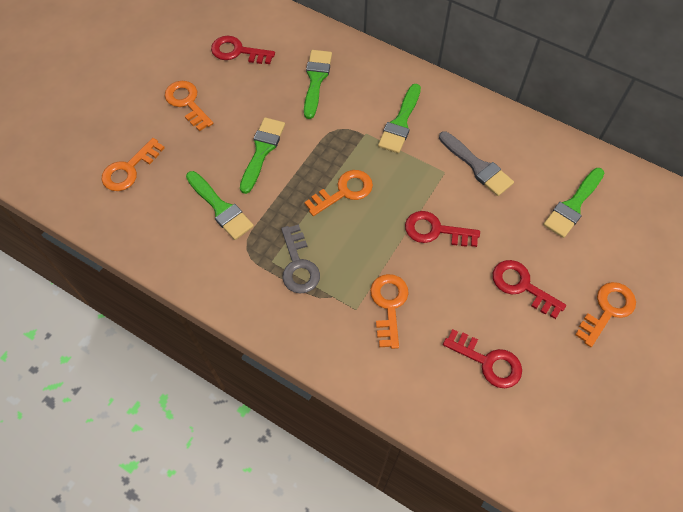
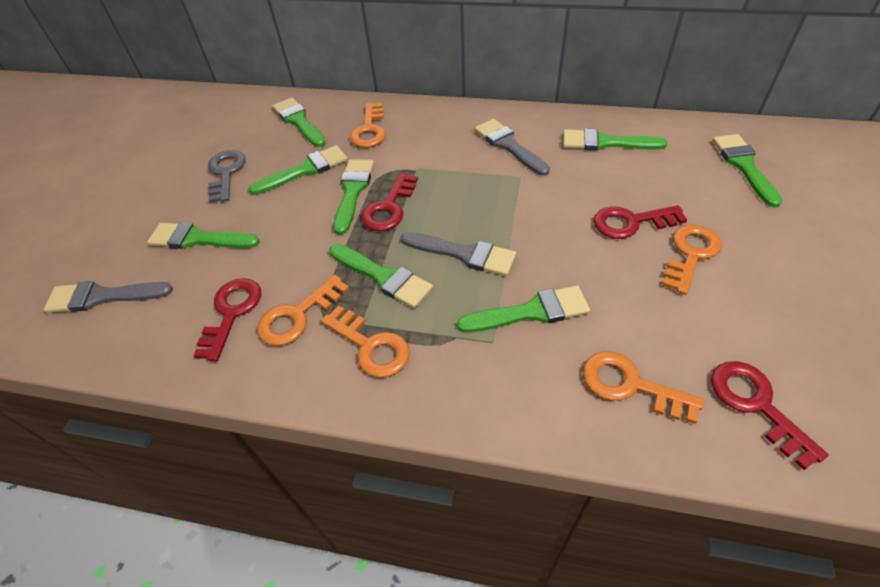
green brush: [186,171,254,240] [240,117,285,194] [304,50,332,119] [378,84,421,153] [543,168,604,238] = 5 -> [147,222,260,249] [248,145,348,195] [272,98,326,147] [329,244,433,308] [334,159,374,235] [457,285,590,333] [563,129,668,150] [712,134,783,208] = 8
grey brush: [439,131,514,196] = 1 -> [43,281,173,313] [401,232,516,276] [475,119,550,176] = 3

